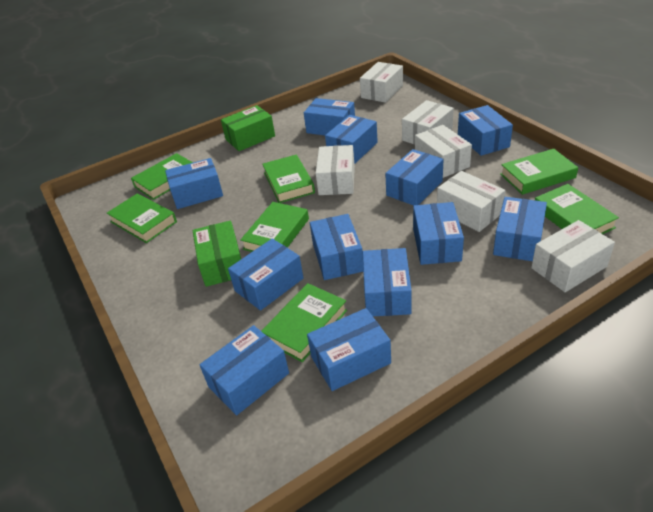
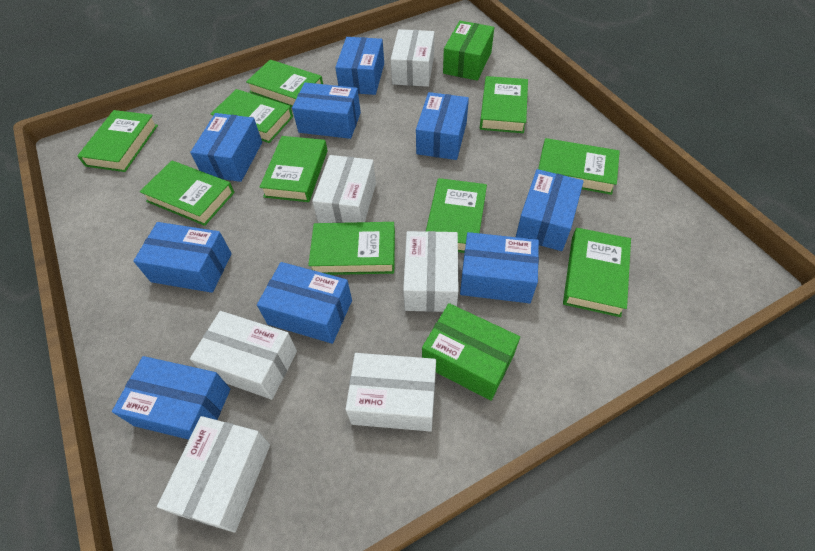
blue box: [165,158,223,209] [199,325,289,415] [228,238,303,311] [304,98,355,135] [307,308,391,391] [310,214,363,280] [325,115,378,164] [363,248,412,316] [385,149,444,206] [413,202,464,265] [458,105,513,156] [493,197,547,261] = 12 -> [112,356,231,440] [133,222,232,293] [190,113,262,182] [257,262,352,344] [292,83,361,139] [335,37,384,95] [416,92,469,160] [460,232,539,303] [516,169,584,251] = 9
green book: [107,193,177,243] [131,153,193,200] [241,202,309,252] [262,155,315,203] [262,283,347,362] [500,149,578,195] [535,184,619,234] = 7 -> [77,110,158,172] [140,160,235,226] [211,89,293,143] [246,60,323,107] [260,136,328,202] [308,222,395,275] [426,178,487,253] [480,76,528,133] [538,138,620,195] [563,228,631,317] = 10

